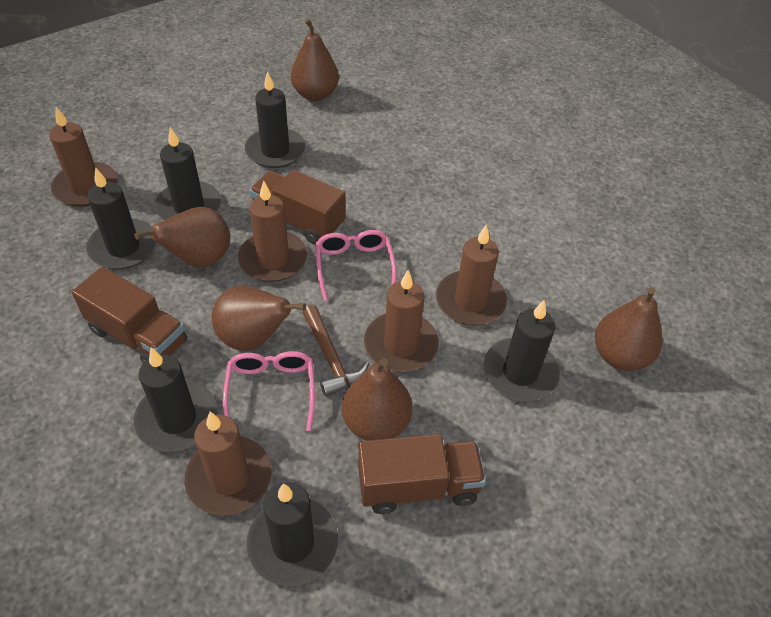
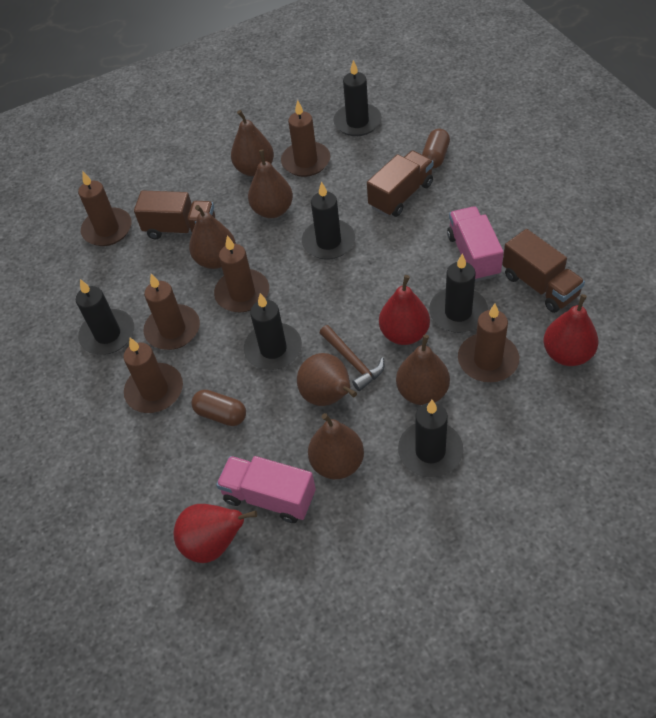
brown candle: [49,107,118,207] [184,412,272,516] [238,181,307,282] [364,270,439,372] [436,225,507,325] = 5 -> [78,171,132,246] [124,338,183,413] [143,274,200,350] [214,235,269,313] [281,100,330,177] [458,304,519,382] = 6
brown capsule: none = 0 -> [191,390,246,426] [422,129,450,169] = 2
brown pear: [134,207,230,267] [212,286,306,351] [291,19,339,101] [342,358,413,441] [595,287,663,371] = 5 -> [189,205,236,269] [231,110,274,176] [248,150,293,218] [297,353,357,406] [308,413,364,479] [396,335,450,405] = 6
pink glasses: [223,351,315,431] [316,230,397,301] = 2 -> none = 0
pink truck: none = 0 -> [216,456,316,523] [447,206,504,281] = 2
red pear: none = 0 -> [173,504,257,563] [379,275,430,345] [543,294,598,366] = 3

